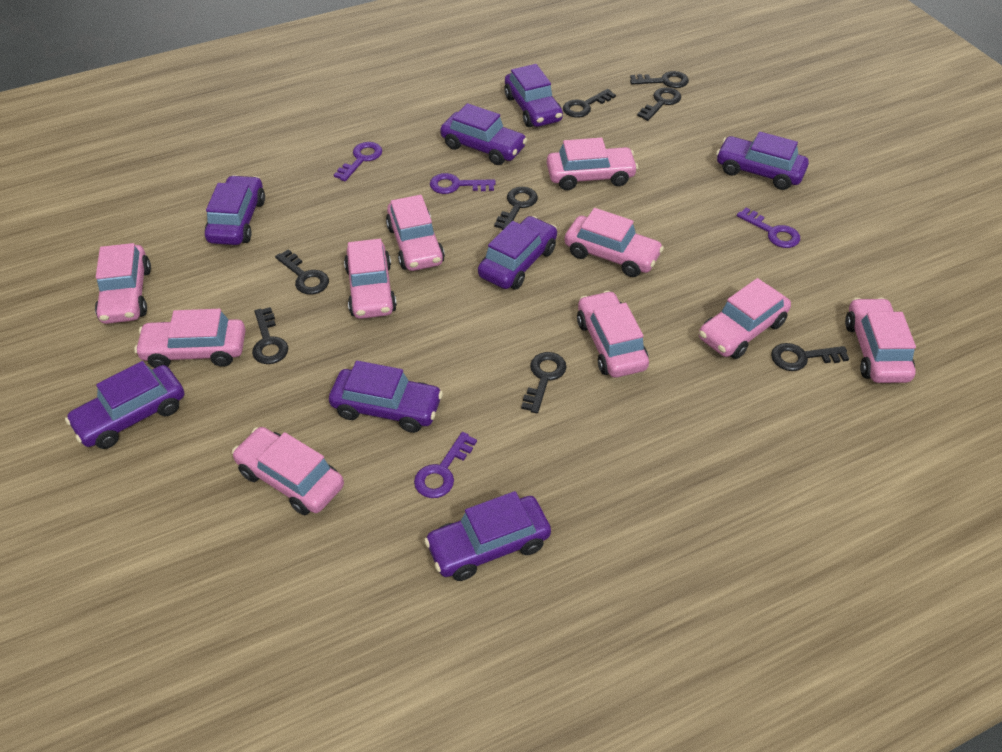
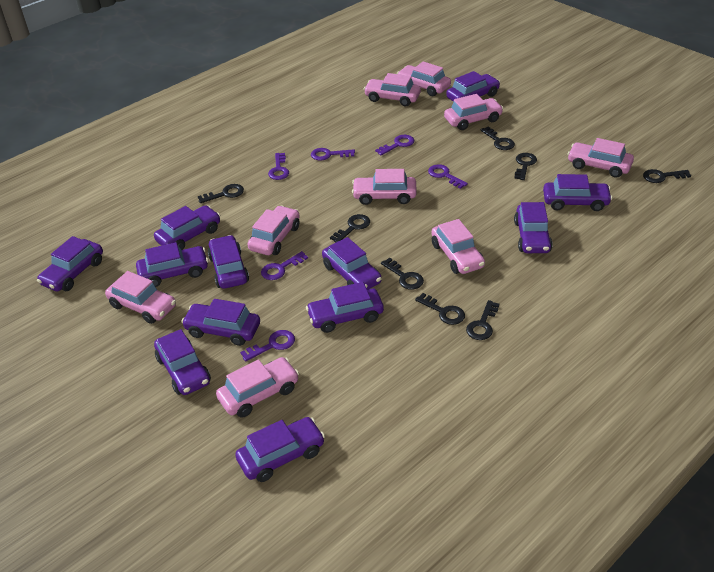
pink car: [95,243,151,324] [134,309,246,368] [232,427,344,515] [344,239,397,319] [386,195,445,271] [547,138,638,190] [564,208,664,277] [577,291,649,378] [699,278,791,359] [845,298,916,383] = 10 -> [105,271,176,324] [216,357,299,418] [247,206,300,255] [352,169,417,205] [363,73,421,106] [397,61,451,96] [431,219,485,274] [444,94,504,130] [567,138,634,178] = 9
purple car: [65,361,184,449] [205,175,265,245] [329,361,443,433] [424,491,551,581] [440,103,527,165] [478,216,557,290] [504,64,563,127] [716,131,809,190] = 8 -> [37,236,103,291] [136,242,208,287] [154,205,220,250] [154,329,211,395] [181,299,260,346] [208,235,249,289] [235,417,325,482] [306,282,384,333] [322,237,382,289] [446,71,500,102] [514,202,553,253] [543,174,612,211] = 12
purple key: [334,142,382,181] [414,432,477,498] [430,173,496,194] [737,208,800,248] = 4 -> [240,330,295,362] [261,251,308,280] [268,153,289,180] [311,148,355,161] [375,135,414,156] [428,164,468,189] = 6

